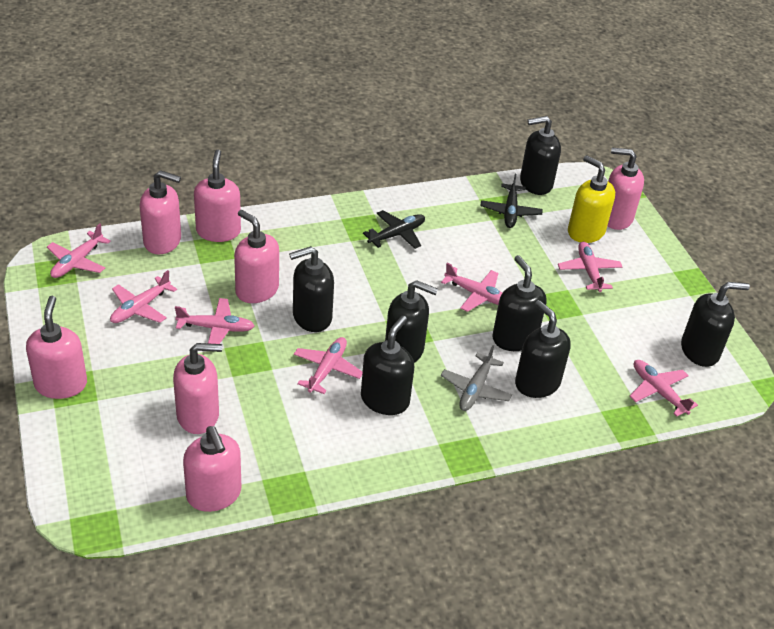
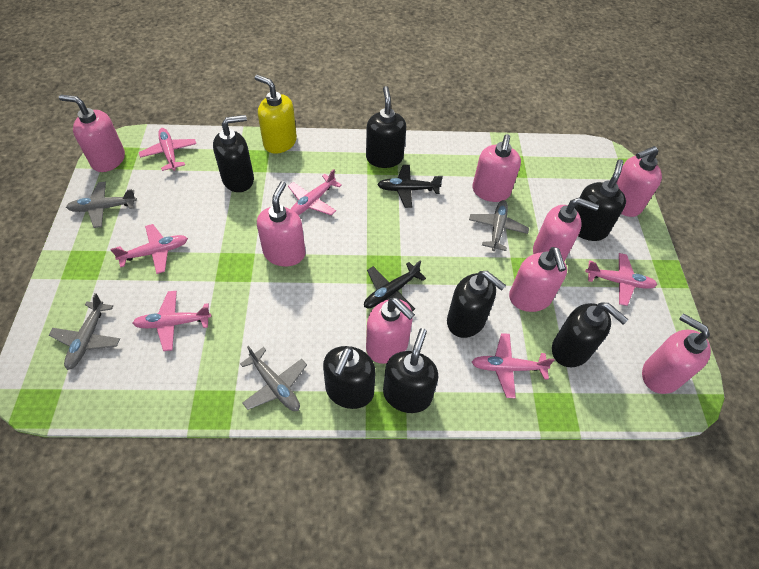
grey plane: [441,345,512,411] = 1 -> [49,293,120,370] [66,182,137,228] [240,346,307,411] [469,200,529,251] = 4
pink plane: [47,223,111,278] [110,270,177,323] [175,298,254,344] [294,337,362,394] [441,263,503,312] [558,242,622,292] [629,360,698,417] = 7 -> [110,224,188,274] [133,291,212,351] [139,128,196,171] [288,169,342,215] [472,333,555,398] [585,253,657,306] = 6
pink soap dispenser: [26,296,87,399] [140,170,181,254] [173,343,222,434] [183,426,241,512] [194,150,241,242] [234,210,279,303] [607,148,644,230] = 7 -> [59,95,125,172] [257,181,306,266] [366,298,415,364] [472,134,521,202] [509,247,567,312] [533,198,599,261] [616,146,662,217] [642,313,711,394] = 8

